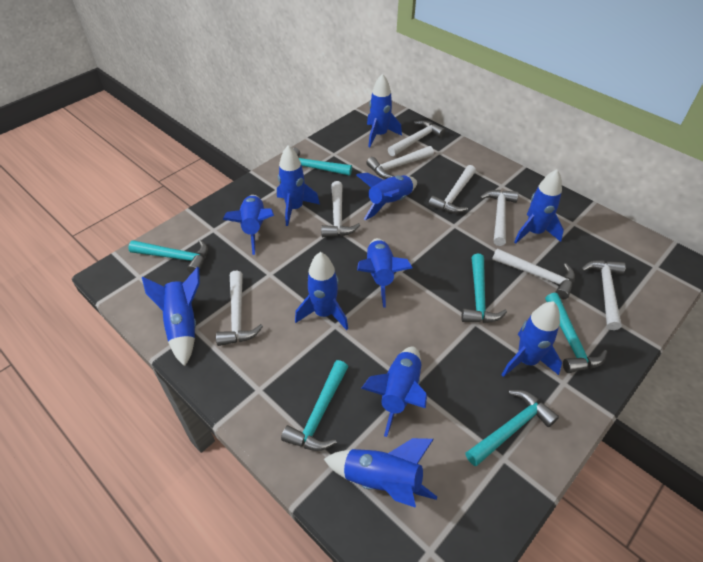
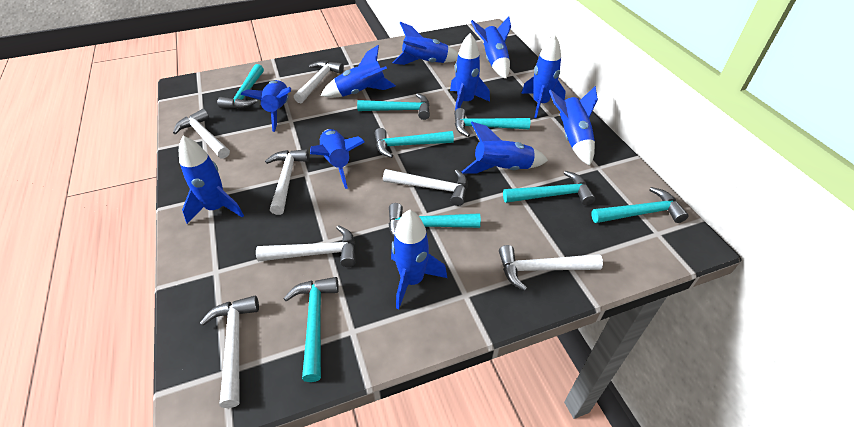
turquoise hammer: [128,240,208,273] [281,360,348,451] [292,148,352,176] [461,254,507,323] [465,390,559,466] [545,293,607,373] = 6 -> [218,64,264,109] [284,277,339,382] [357,93,430,120] [374,128,454,158] [389,203,481,237] [454,108,530,137] [503,171,595,205] [591,187,689,223] = 8
white hammer: [216,270,263,346] [321,181,360,237] [366,146,434,179] [388,120,446,156] [428,165,476,213] [480,190,519,246] [492,248,575,299] [581,260,626,330] = 8 -> [173,109,230,159] [200,296,259,408] [256,225,356,267] [265,149,309,215] [294,61,344,103] [383,169,467,206] [499,245,603,291] = 7

